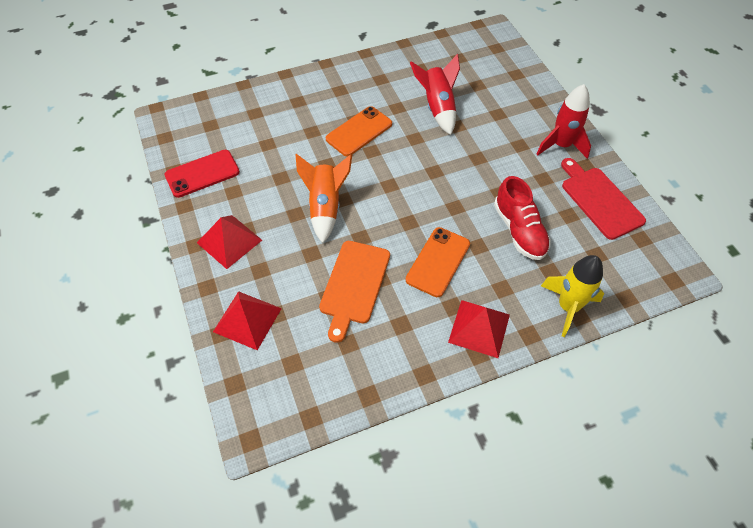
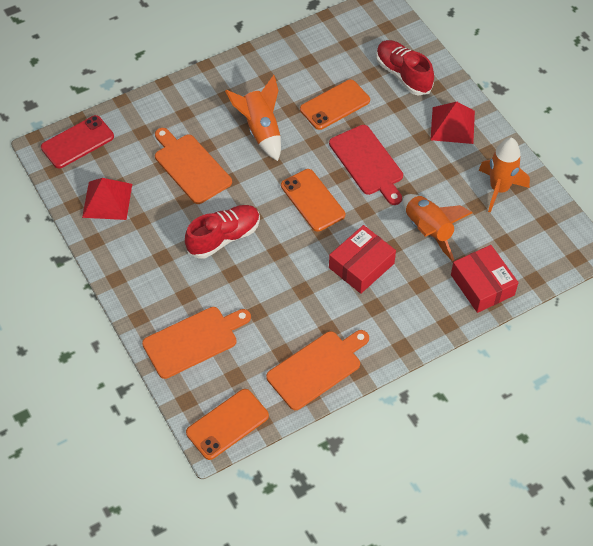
orange cutting board: [319,241,390,343] = 1 -> [142,307,251,379] [155,128,232,204] [266,330,369,410] = 3
orange phone: [326,106,392,156] [406,227,470,297] = 2 -> [186,389,269,460] [281,169,345,232] [300,80,370,130] = 3
orange rocket: [296,154,352,243] = 1 -> [225,75,281,161] [403,194,472,261] [479,138,530,213] = 3
red box: none = 0 -> [329,225,396,294] [451,245,519,313] = 2
red pyramid: [197,215,262,269] [213,291,282,350] [448,300,510,358] = 3 -> [82,178,132,220] [430,102,475,144] = 2
red rocket: [410,54,460,135] [536,84,591,159] = 2 -> none = 0
red shoe: [494,176,551,260] = 1 -> [185,205,260,259] [376,40,434,95] = 2
yellow rocket: [541,255,604,337] = 1 -> none = 0

